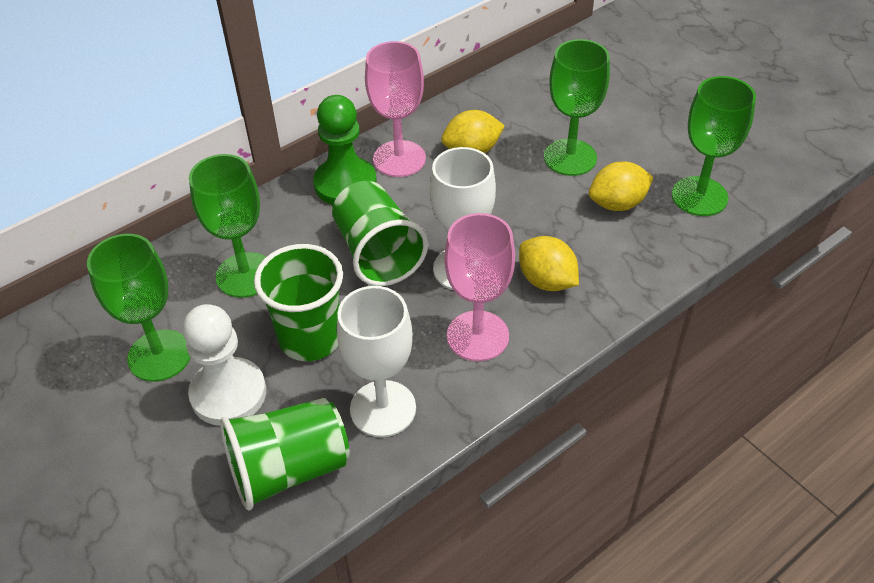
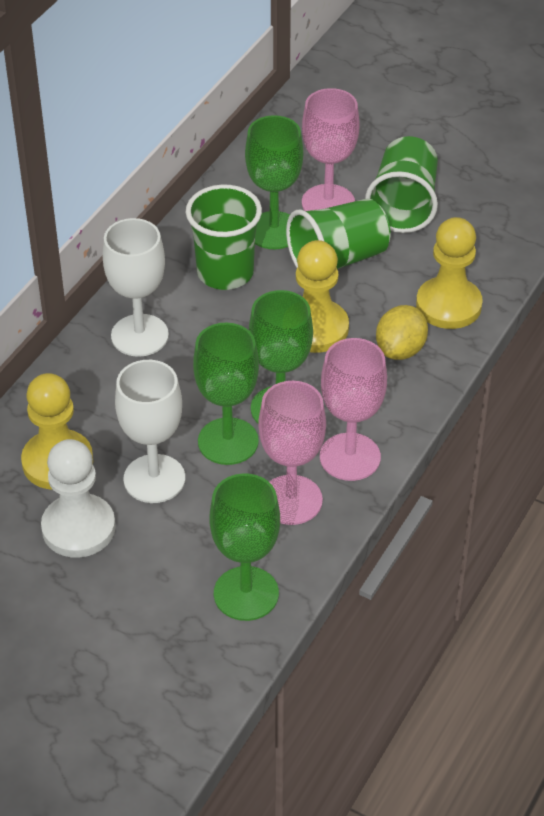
green pawn: [313,95,377,205] = 1 -> none = 0
pink goblet: [365,41,426,177] [444,213,515,361] = 2 -> [258,381,326,525] [302,88,359,211] [320,338,387,481] = 3
yellow lemon: [441,110,505,153] [519,236,579,291] [589,162,654,211] = 3 -> [376,305,428,360] = 1
yellow pawn: none = 0 -> [21,373,93,490] [296,240,349,353] [416,217,483,329] = 3

